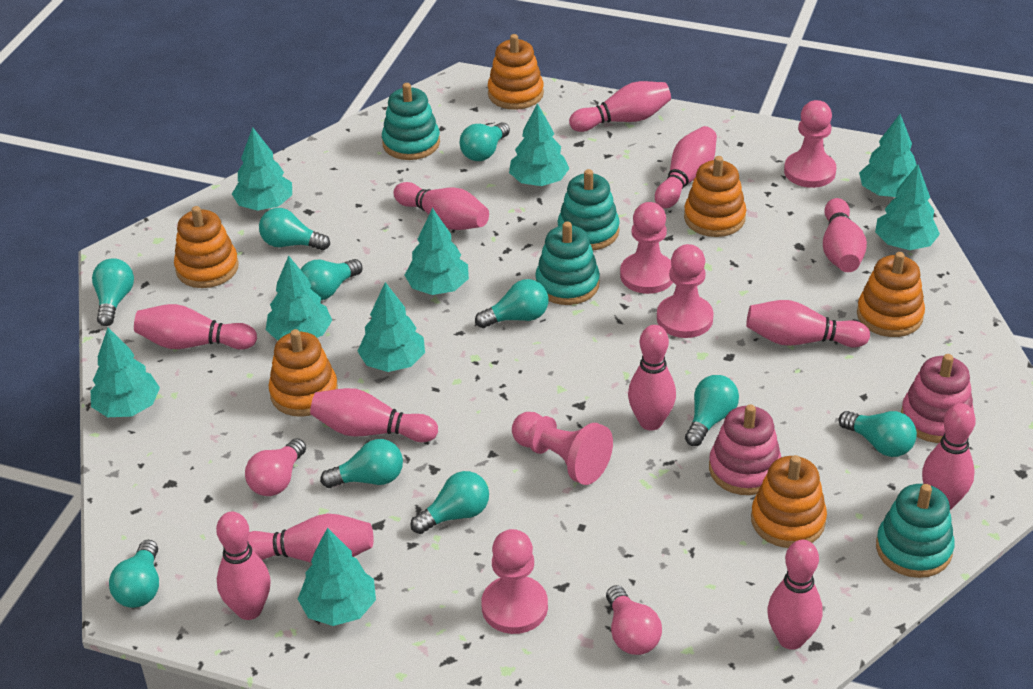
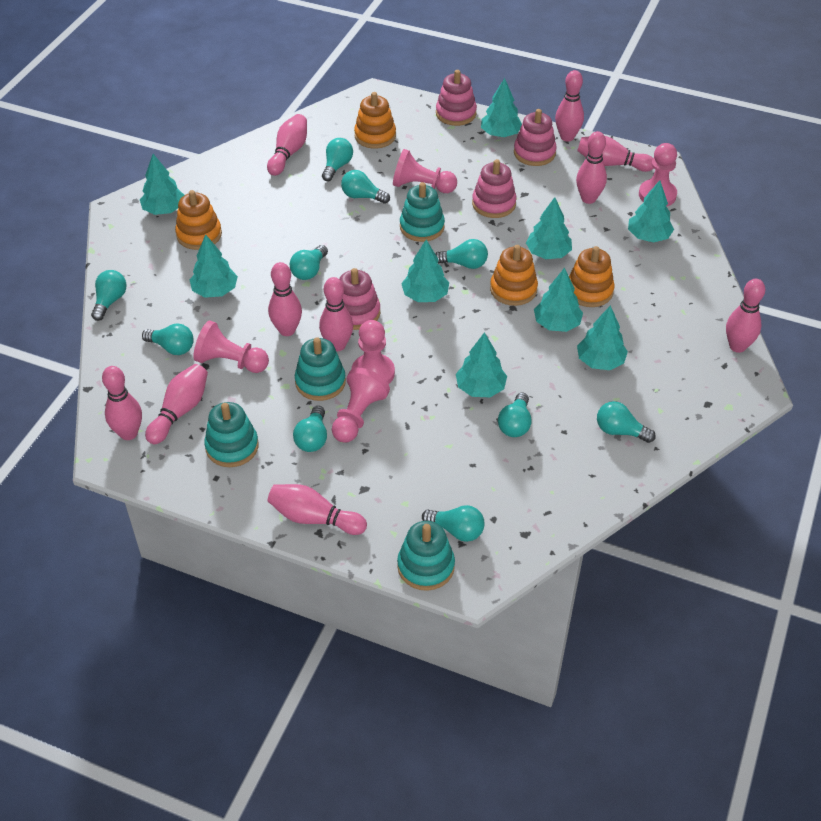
orange stacking toy: [174,206,239,288] [268,329,338,417] [488,34,544,110] [684,156,746,237] [751,455,827,548] [857,252,925,337] = 6 -> [175,190,222,250] [354,92,396,149] [490,245,538,306] [569,246,615,307] = 4
pink bowling pin: [134,304,257,350] [216,512,271,620] [248,514,374,563] [310,388,438,442] [394,182,489,230] [569,81,671,132] [628,325,676,430] [655,126,717,209] [746,300,870,348] [767,540,822,650] [823,198,867,272] [922,403,976,510] = 12 -> [102,366,142,440] [145,364,208,444] [267,114,307,176] [267,484,367,535] [268,262,302,336] [319,277,353,351] [555,70,584,141] [576,131,607,204] [577,136,654,172] [726,279,765,353] = 10
pink light bulb: [245,438,306,496] [606,585,662,655] = 2 -> none = 0
pink stacking toy: [709,404,781,495] [901,354,974,443] = 2 -> [339,268,380,330] [436,70,477,126] [472,159,517,218] [514,109,557,166] = 4

